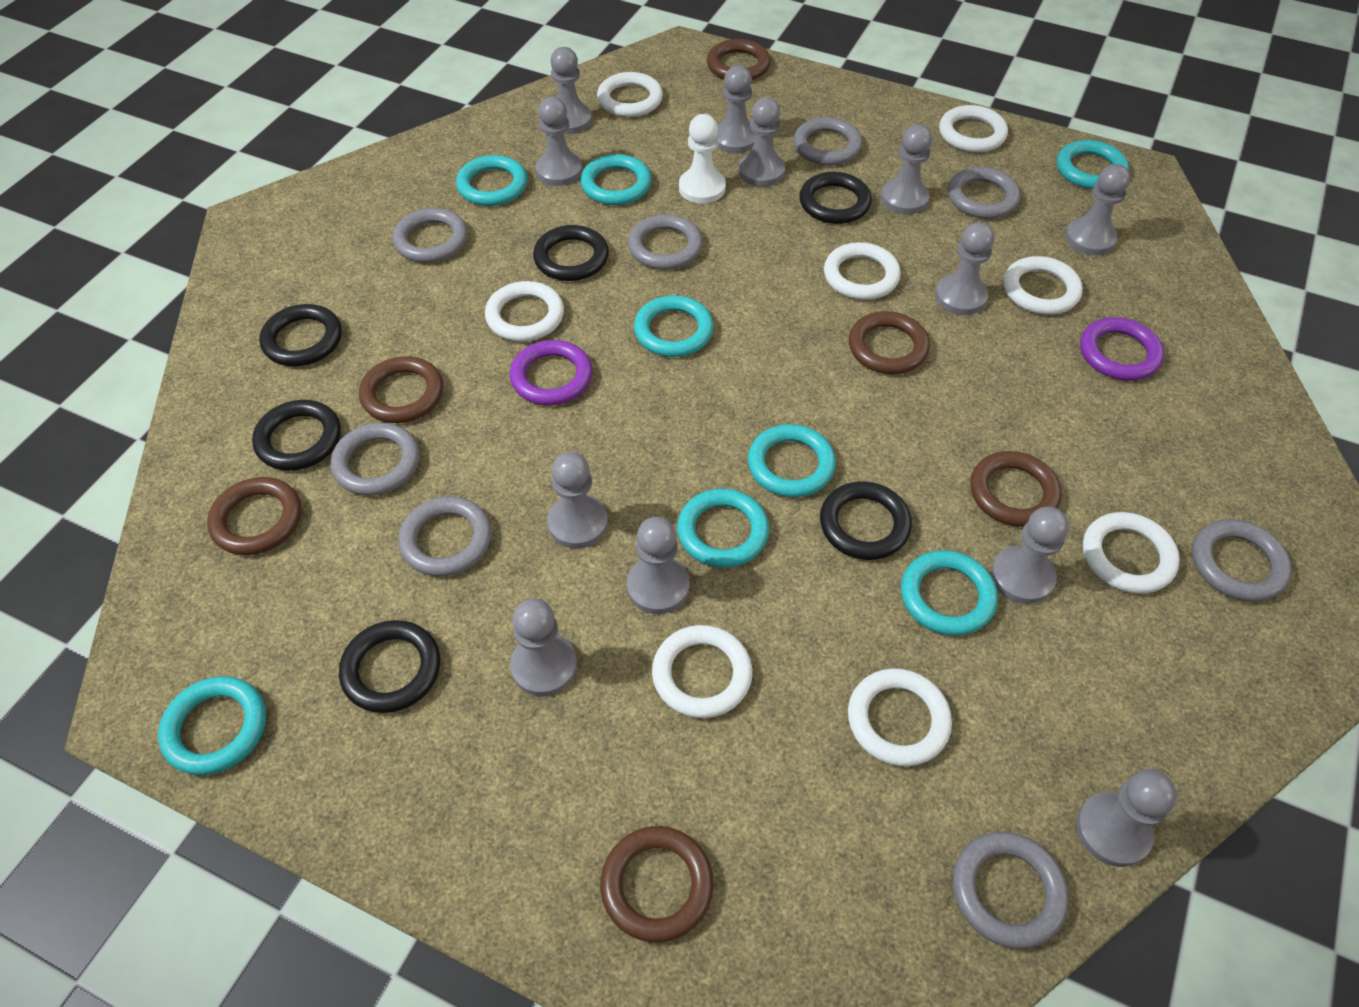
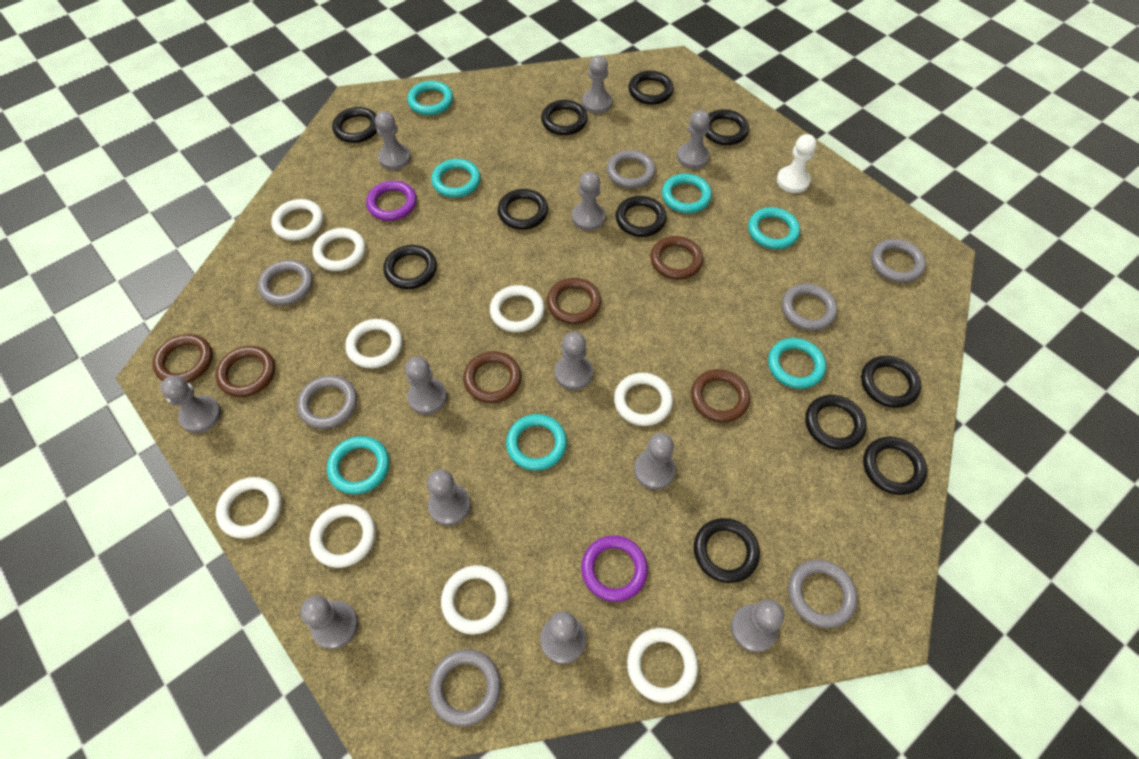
black ring: [252,400,341,471] [259,304,342,366] [339,620,440,713] [533,225,609,281] [799,172,872,224] [820,481,912,560] = 6 -> [332,107,377,143] [383,245,437,289] [498,189,548,230] [541,100,588,135] [616,196,667,237] [628,71,674,105] [694,518,760,583] [705,109,749,145] [805,395,867,450] [861,356,921,408] [863,437,927,495] = 11
grey ring: [331,423,420,495] [393,208,468,263] [398,496,492,576] [628,214,702,270] [793,117,862,165] [948,167,1020,219] [953,832,1069,949] [1192,519,1292,602] = 8 -> [258,260,313,305] [297,375,357,429] [429,649,501,726] [607,150,656,188] [782,284,838,331] [789,560,857,628] [871,239,926,283] = 7
turquoise ring: [158,676,266,775] [456,155,528,206] [581,154,652,205] [634,295,714,357] [677,488,769,568] [748,424,836,497] [901,550,998,636] [1057,140,1129,189] = 8 -> [327,436,390,494] [407,81,453,115] [431,159,481,198] [506,414,567,471] [662,174,712,213] [748,207,800,249] [768,338,826,389] = 7
white ring: [485,281,564,342] [597,72,663,117] [652,625,752,718] [824,242,901,300] [848,668,952,766] [939,105,1008,152] [1004,256,1083,315] [1083,512,1180,594] = 8 -> [216,477,282,539] [271,199,323,240] [310,504,376,568] [312,228,366,271] [345,319,402,368] [441,565,509,635] [490,285,545,332] [614,373,673,426] [627,628,698,703] = 9

